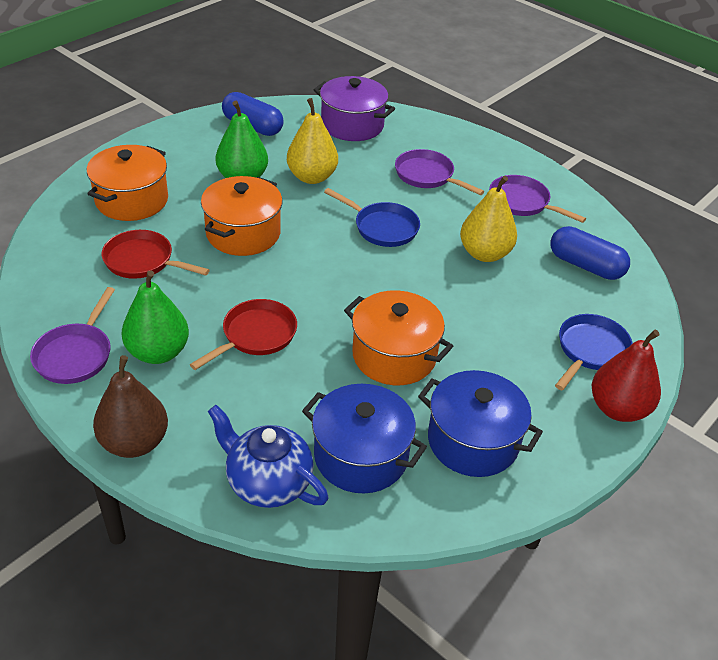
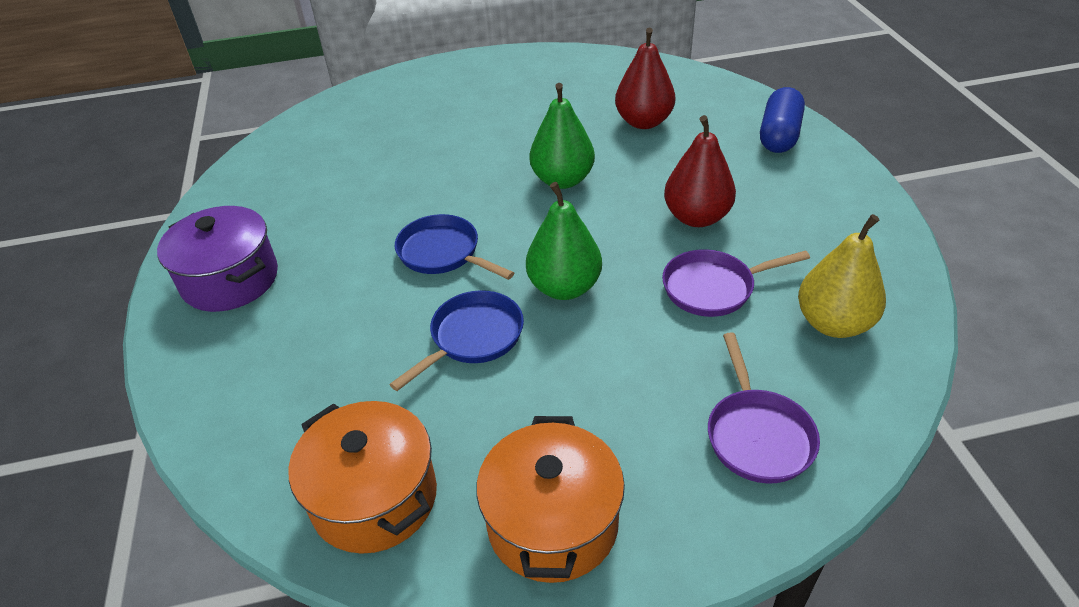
blue capsule: [222,92,284,136] [551,226,630,280] = 2 -> [760,87,805,153] = 1
blue pot: [302,384,427,493] [418,370,543,477] = 2 -> none = 0
blue teapot: [208,405,328,508] = 1 -> none = 0
brown pear: [93,355,168,458] = 1 -> none = 0
orange pot: [87,145,168,221] [201,176,283,256] [344,291,453,385] = 3 -> [288,401,437,554] [476,416,625,583] = 2
purple pan: [30,287,115,384] [395,149,484,195] [489,175,586,223] = 3 -> [662,249,810,317] [708,332,820,484] = 2
red pan: [102,230,210,279] [190,299,297,370] = 2 -> none = 0
red pear: [592,330,661,422] = 1 -> [615,28,675,129] [664,115,736,227] = 2
yellow pear: [287,98,338,184] [460,176,517,262] = 2 -> [798,214,886,338] = 1

